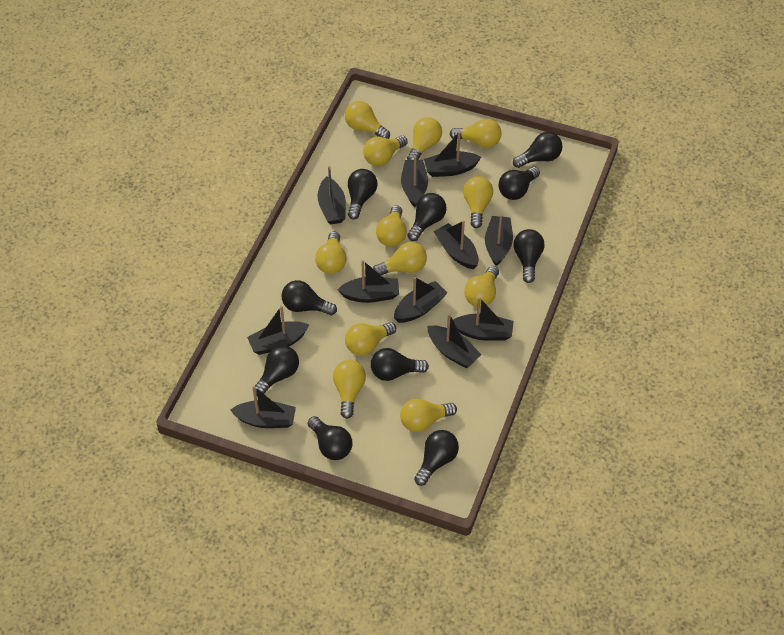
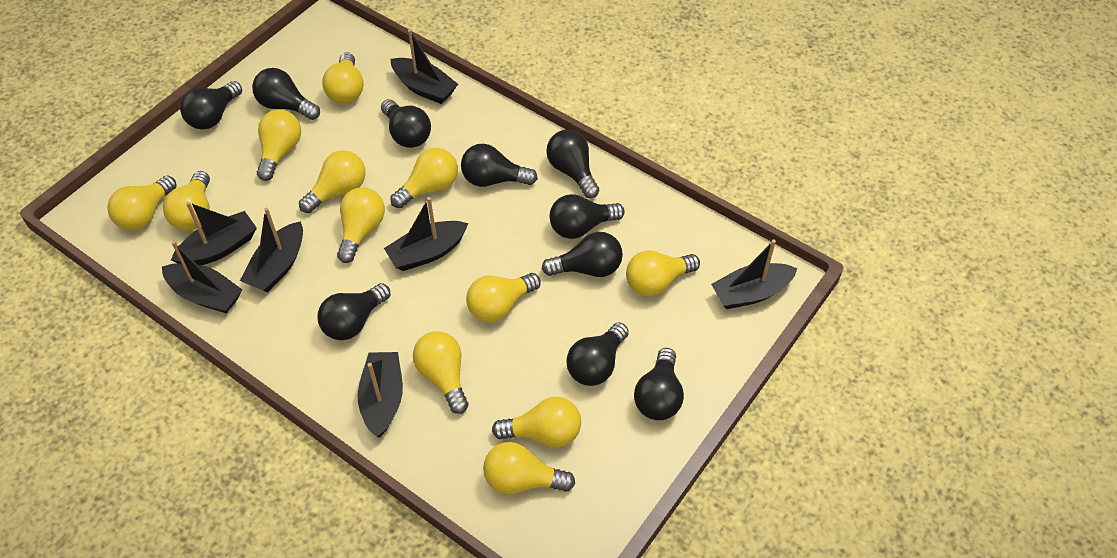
black boat: [230,386,296,428] [247,306,309,355] [318,166,346,225] [337,260,399,303] [394,277,447,323] [401,156,428,207] [424,131,481,177] [427,313,482,368] [434,220,479,269] [453,297,514,341] [485,214,513,266] = 11 -> [162,241,242,313] [171,202,257,265] [240,207,303,293] [357,352,403,437] [384,197,468,271] [391,29,458,104] [711,240,797,309] = 7

